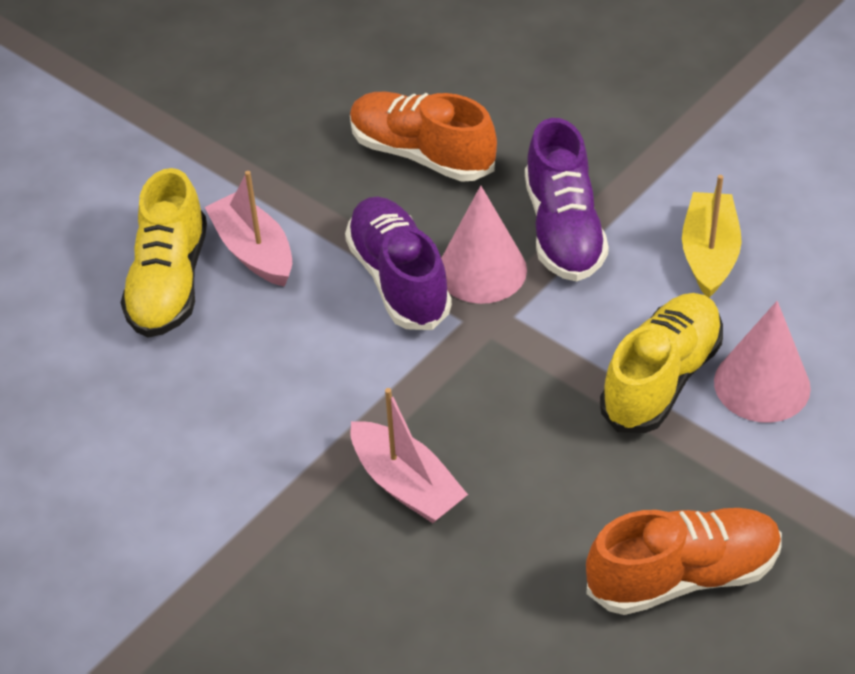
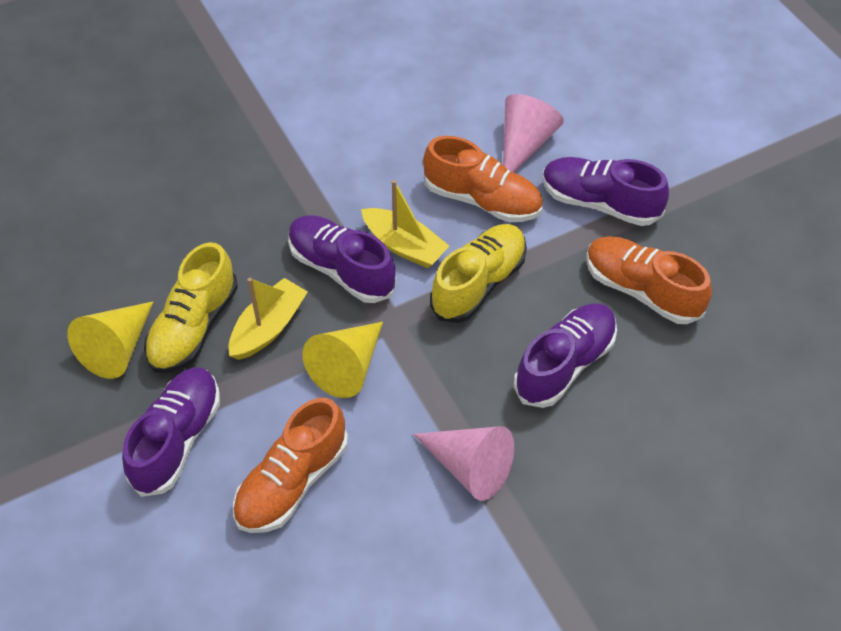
orange shoe: [350,92,497,182] [586,508,782,615] = 2 -> [233,398,348,533] [423,136,543,222] [586,236,712,324] = 3
pink boat: [205,171,292,287] [350,388,468,523] = 2 -> none = 0
purple shoe: [345,196,452,330] [525,118,609,282] = 2 -> [122,367,220,497] [288,215,396,303] [514,303,617,408] [543,157,669,226] = 4
yellow boat: [682,175,742,297] = 1 -> [229,278,308,360] [361,180,449,268] = 2
yellow cone: none = 0 -> [67,302,153,379] [302,322,383,398] = 2

